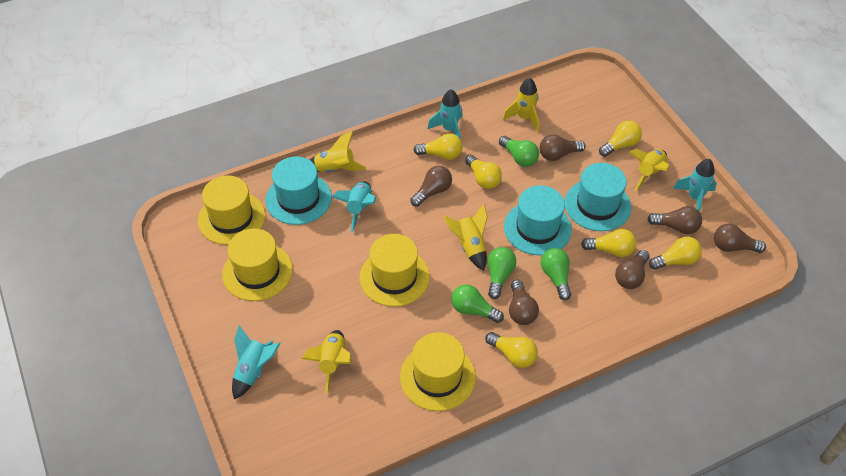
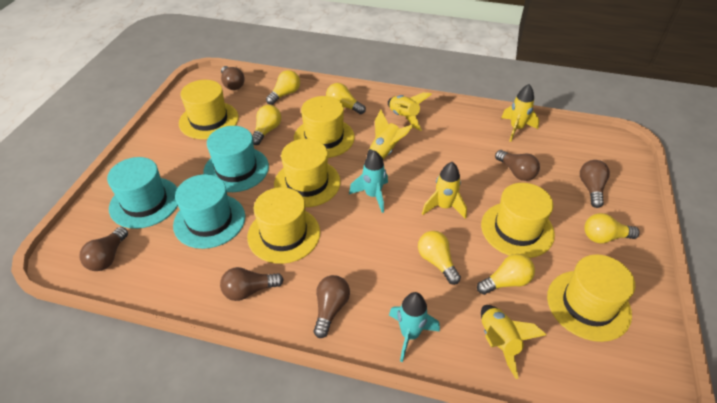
green light bulb: [451,284,504,323] [488,247,516,299] [499,136,539,167] [541,248,571,300] = 4 -> none = 0
turquoise rocket: [232,325,281,399] [332,181,376,232] [428,89,463,139] [673,159,717,212] = 4 -> [349,150,388,213] [389,292,440,362] = 2
yellow hat: [198,175,265,245] [222,228,293,301] [359,234,430,307] [400,332,476,411] = 4 -> [179,80,239,139] [247,187,320,264] [274,139,340,207] [294,96,355,158] [481,183,555,258] [547,254,635,342] = 6

